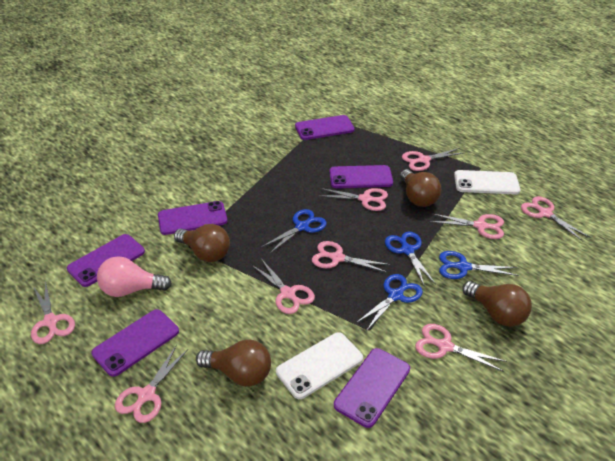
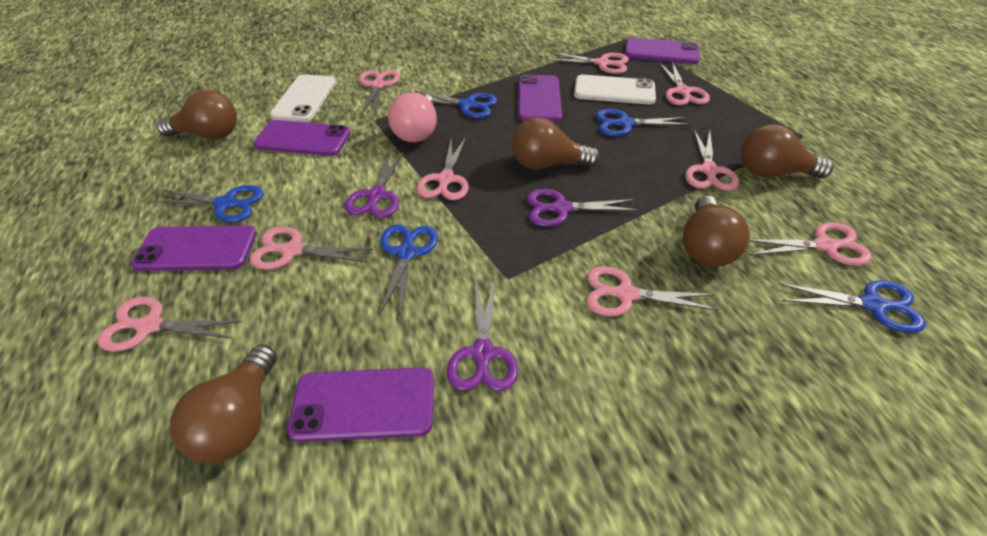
blue scissors: [262,209,327,254] [356,274,423,331] [385,232,436,287] [439,251,519,279] = 4 -> [152,185,264,222] [379,224,438,318] [415,90,497,118] [596,109,691,136] [779,280,926,333] = 5
brown light bulb: [174,224,230,262] [196,339,271,387] [400,169,441,207] [462,281,532,327] = 4 -> [156,90,237,139] [170,345,277,463] [511,117,600,169] [683,195,750,267] [741,124,833,179] = 5
purple phone: [67,234,145,287] [91,309,179,377] [158,201,227,235] [295,115,355,140] [330,165,393,188] [334,348,410,428] = 6 -> [131,225,257,271] [253,120,351,156] [287,367,434,442] [518,74,562,122] [625,38,700,64] = 5
purple scissors: none = 0 -> [345,151,404,218] [447,279,518,391] [527,189,639,227] = 3

